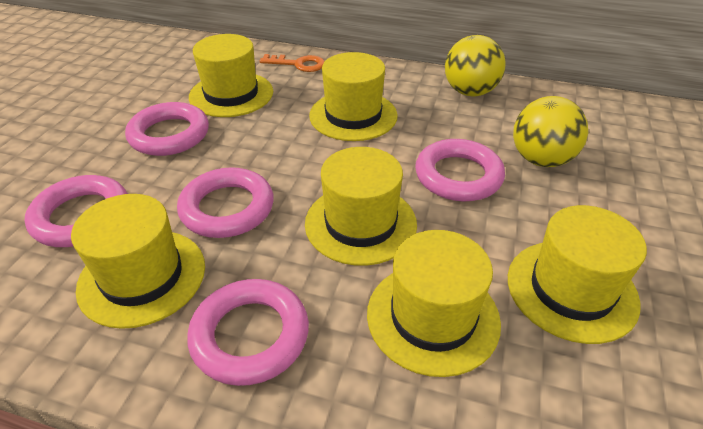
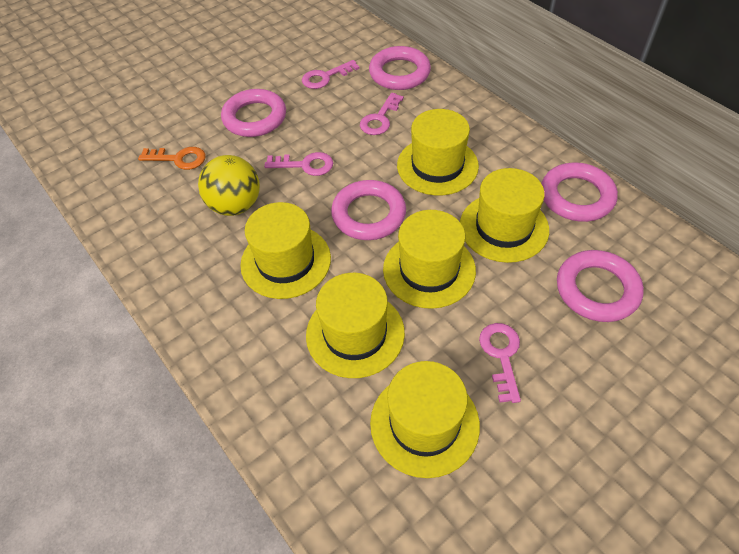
pink key: none = 0 -> [264,152,333,176] [302,60,360,89] [360,92,404,135] [479,323,521,403] = 4
yellow ball: [445,35,506,96] [513,96,588,167] = 2 -> [198,155,260,216] = 1

